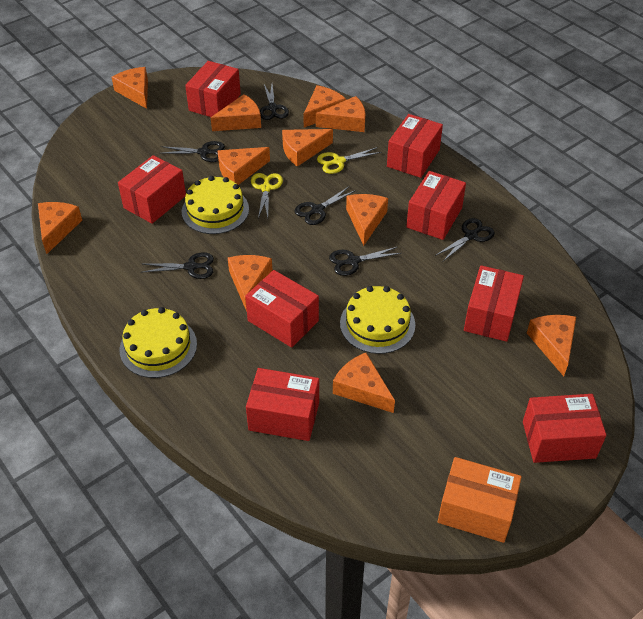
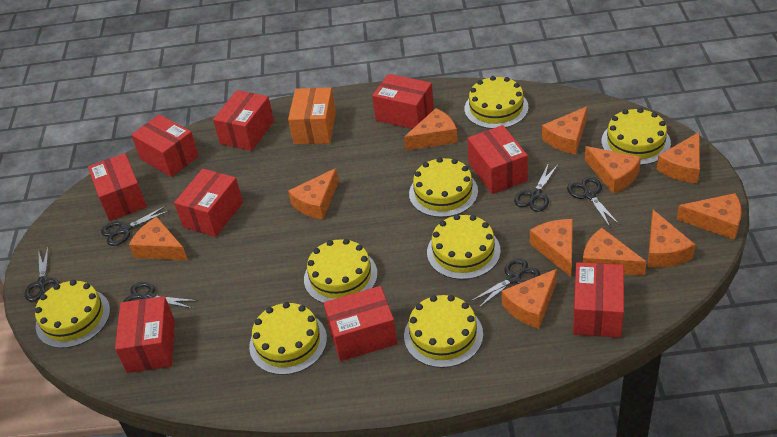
red box: [118,155,186,224] [185,61,241,117] [245,270,319,348] [246,368,319,441] [387,114,443,178] [406,171,466,240] [464,265,524,342] [523,394,606,463] = 8 -> [88,153,147,221] [115,296,175,373] [131,114,199,177] [174,169,243,237] [213,90,274,151] [324,286,398,361] [372,74,434,129] [467,125,528,194] [573,262,624,338] = 9
yellow cake: [119,307,197,378] [182,176,249,234] [340,286,415,354] = 3 -> [35,280,110,348] [249,302,327,375] [304,239,377,304] [404,295,483,368] [409,157,478,217] [427,214,501,280] [465,76,528,129] [602,108,671,165] = 8
yellow scissors: [251,173,283,218] [317,147,381,174] = 2 -> none = 0

